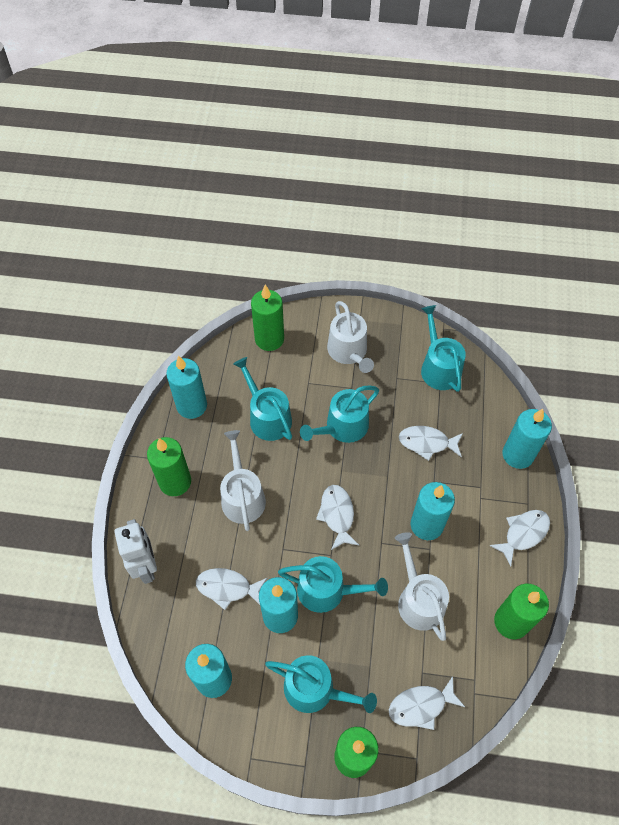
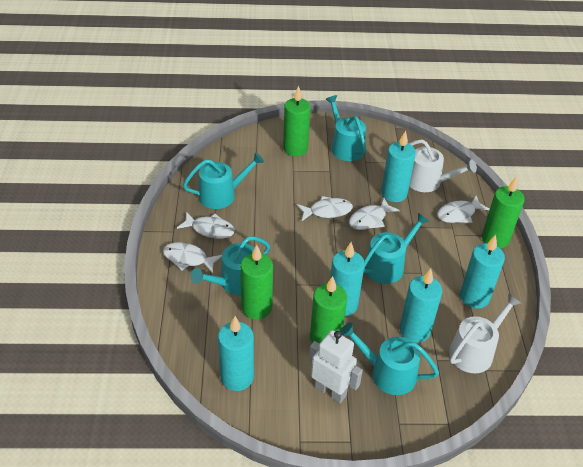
white watering can: [220,430,266,531] [327,301,374,373] [395,532,449,641] = 3 -> [408,139,477,192] [449,293,521,373] = 2

